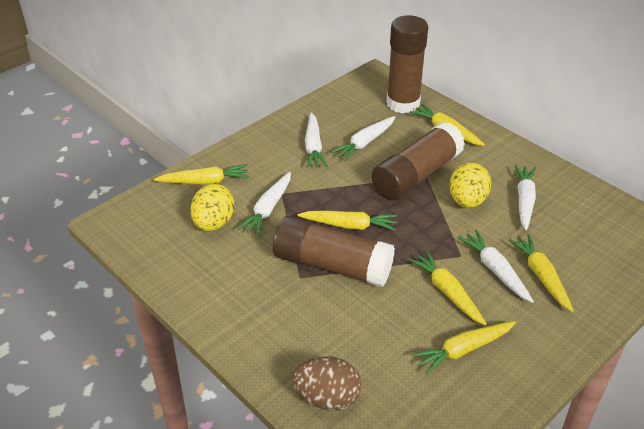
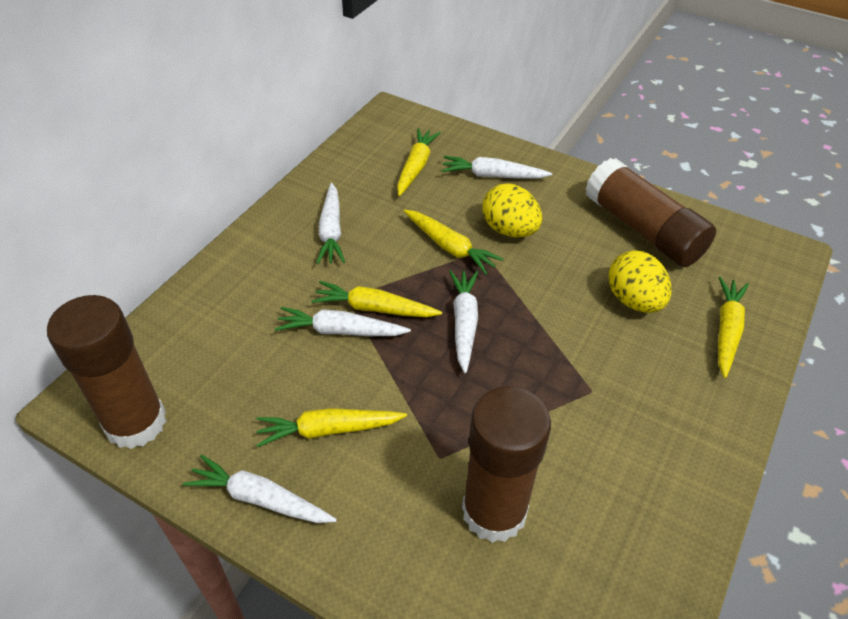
brown egg: [292,357,361,411] = 1 -> none = 0
yellow carrot: [154,164,249,184] [297,211,397,231] [408,250,487,326] [410,104,485,146] [412,321,516,375] [508,234,574,312] = 6 -> [257,408,407,447] [311,281,442,317] [397,128,441,196] [404,209,503,275] [718,277,749,378] = 5

